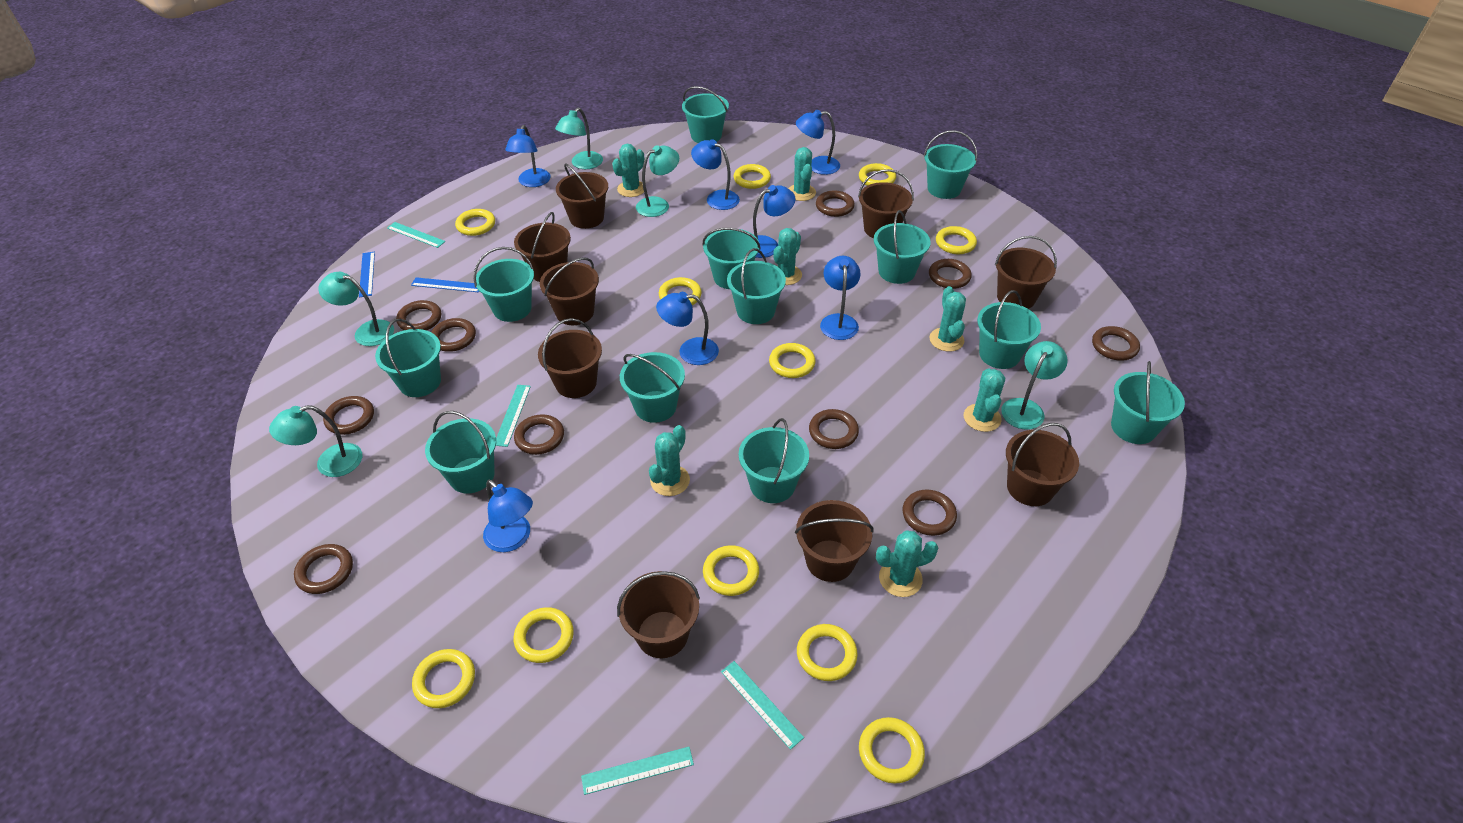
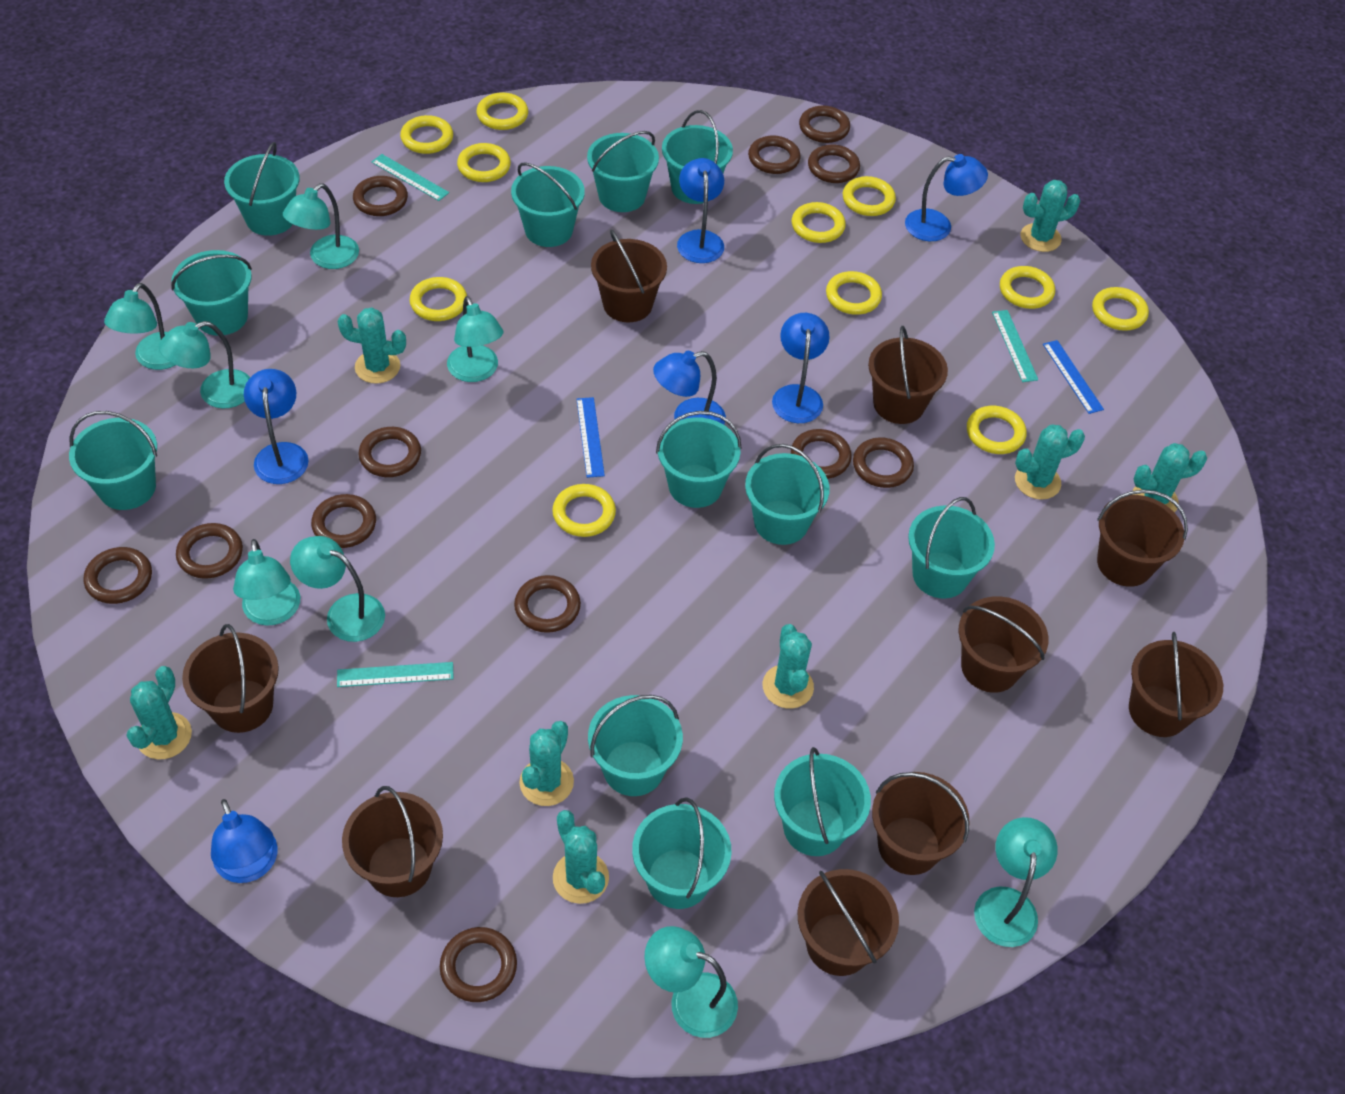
blue lamp: [483,480,533,552] [505,125,551,187] [656,292,719,365] [691,139,740,210] [753,185,795,258] [796,110,840,175] [820,256,861,340] = 7 -> [211,799,278,883] [244,369,309,484] [653,351,726,425] [677,158,724,263] [772,313,830,423] [905,154,988,241] = 6
brown ring: [294,544,353,594] [323,396,374,435] [396,300,441,330] [431,318,476,352] [514,414,564,455] [809,409,859,449] [816,191,855,217] [903,489,957,536] [929,259,972,289] [1092,326,1140,361] = 10 -> [84,547,152,604] [176,523,243,579] [311,494,376,548] [353,176,408,216] [358,427,421,477] [440,927,517,1002] [514,575,581,633] [748,135,801,174] [791,429,852,479] [799,106,850,143] [808,144,860,183] [853,437,914,488] = 12
turquoise cactus: [612,144,644,197] [649,425,690,496] [774,228,802,285] [788,147,816,201] [876,530,938,597] [929,286,966,352] [964,368,1005,432] = 7 -> [126,666,192,759] [337,308,406,384] [519,721,574,806] [553,810,609,904] [763,624,814,709] [1015,425,1085,500] [1021,180,1080,252] [1132,443,1207,513] = 8
turquoise lamp: [269,405,362,477] [318,272,394,346] [555,108,603,169] [636,145,679,217] [1001,341,1068,430] = 5 -> [104,283,175,370] [159,321,250,409] [233,539,300,626] [283,183,359,269] [290,536,385,642] [447,296,503,382] [644,926,738,1038] [974,817,1058,947] = 8
turquoise ruler: [387,222,445,248] [496,385,531,447] [581,747,694,795] [721,661,804,750] = 4 -> [337,662,454,687] [371,154,449,201] [992,310,1038,382] = 3

